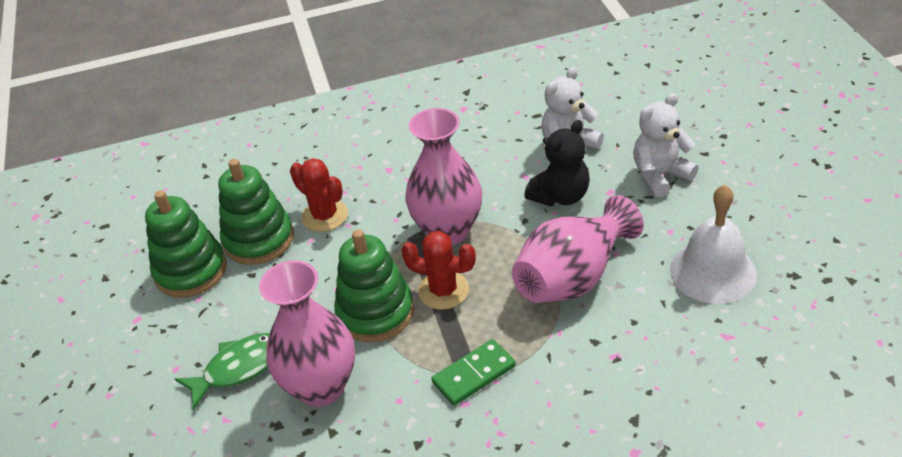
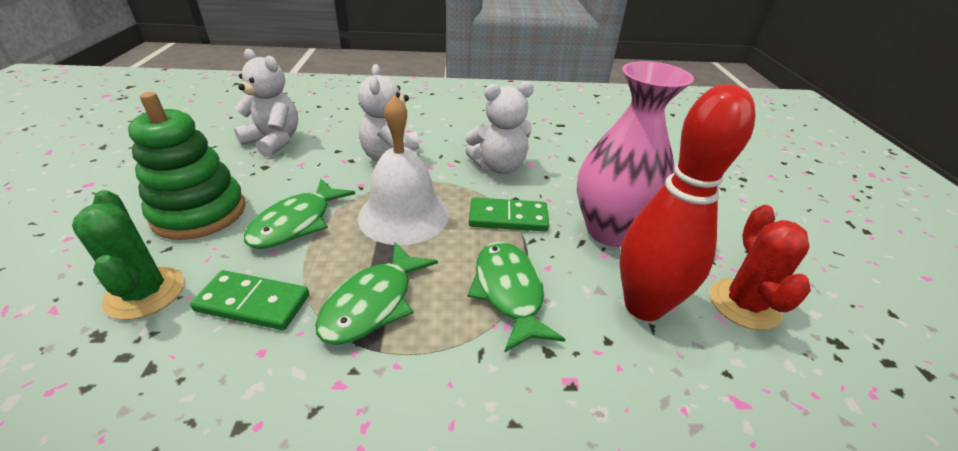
black teddy bear: [524,120,590,206] = 1 -> none = 0
green cactus: none = 0 -> [72,190,184,320] = 1
green domino: [432,339,516,406] = 1 -> [190,270,309,330] [469,197,549,231] = 2
green fish: [175,333,270,410] = 1 -> [244,179,355,249] [315,242,438,345] [467,242,565,353] = 3
green stacking toy: [145,190,227,298] [218,159,294,265] [334,230,414,342] = 3 -> [128,92,245,240] = 1
pink vase: [259,260,355,407] [405,108,482,245] [512,195,644,303] = 3 -> [577,61,694,247] = 1
red bowling pin: none = 0 -> [620,84,756,321] = 1
red cactus: [290,158,348,232] [401,231,476,310] = 2 -> [710,205,811,330] = 1
white teddy bear: [542,67,604,149] [633,93,698,198] = 2 -> [234,49,298,157] [358,64,420,161] [465,81,534,174] = 3

